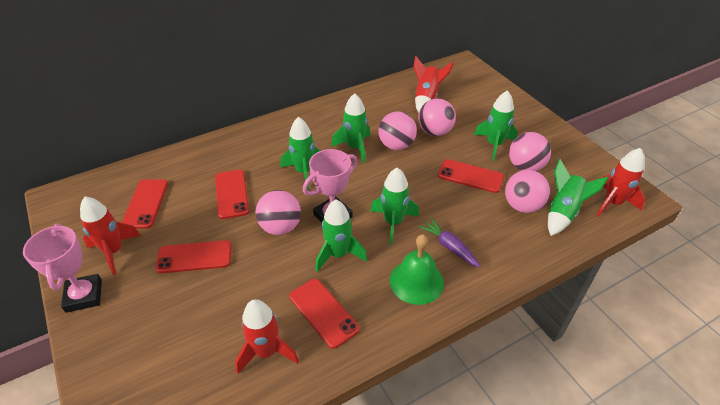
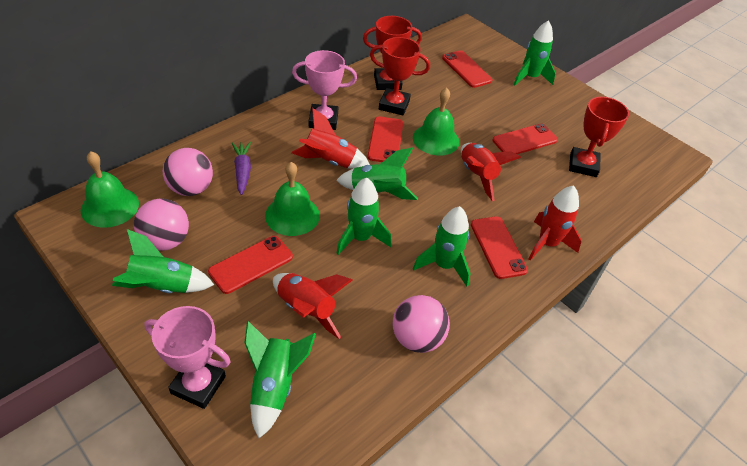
green bell: [390,234,444,305] = 1 -> [81,151,139,228] [265,162,320,236] [413,87,459,156] = 3
pink ball: [255,190,301,235] [378,112,417,150] [418,98,456,136] [505,170,550,213] [509,132,551,171] = 5 -> [134,198,189,251] [163,148,213,196] [393,295,450,353] = 3
red trophy: none = 0 -> [363,16,422,90] [370,37,430,115] [569,97,629,177] = 3

